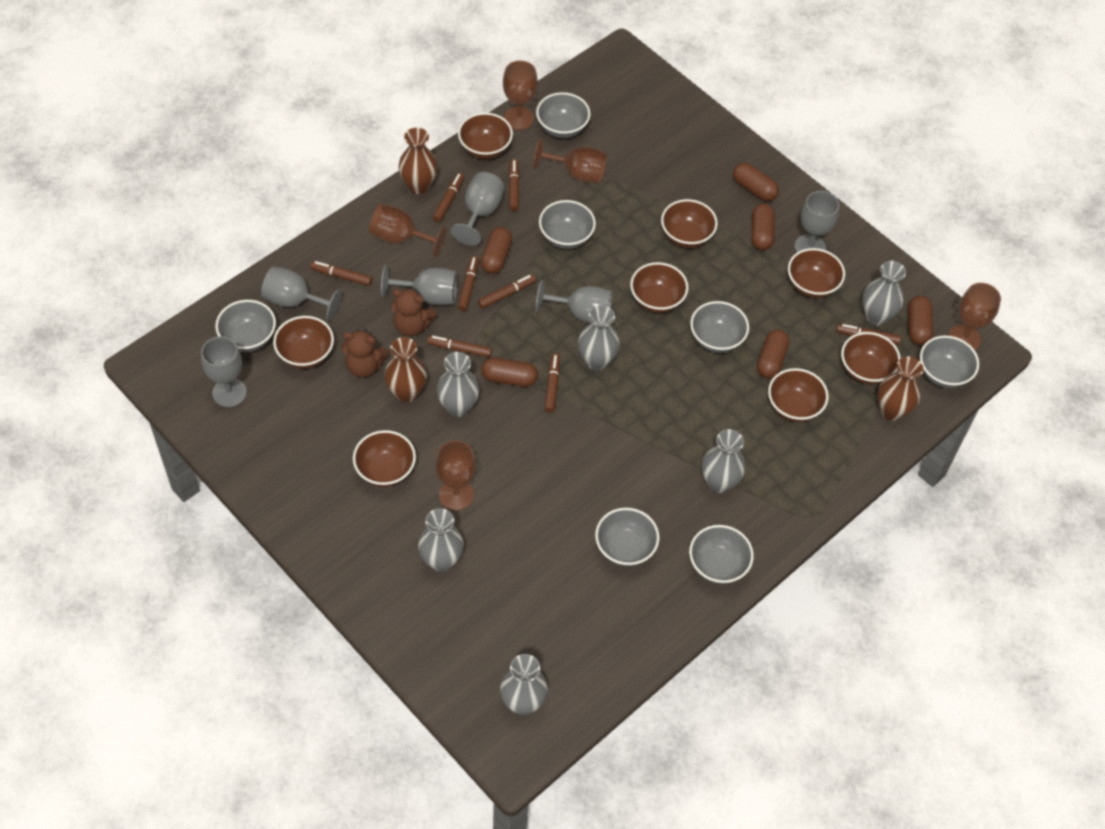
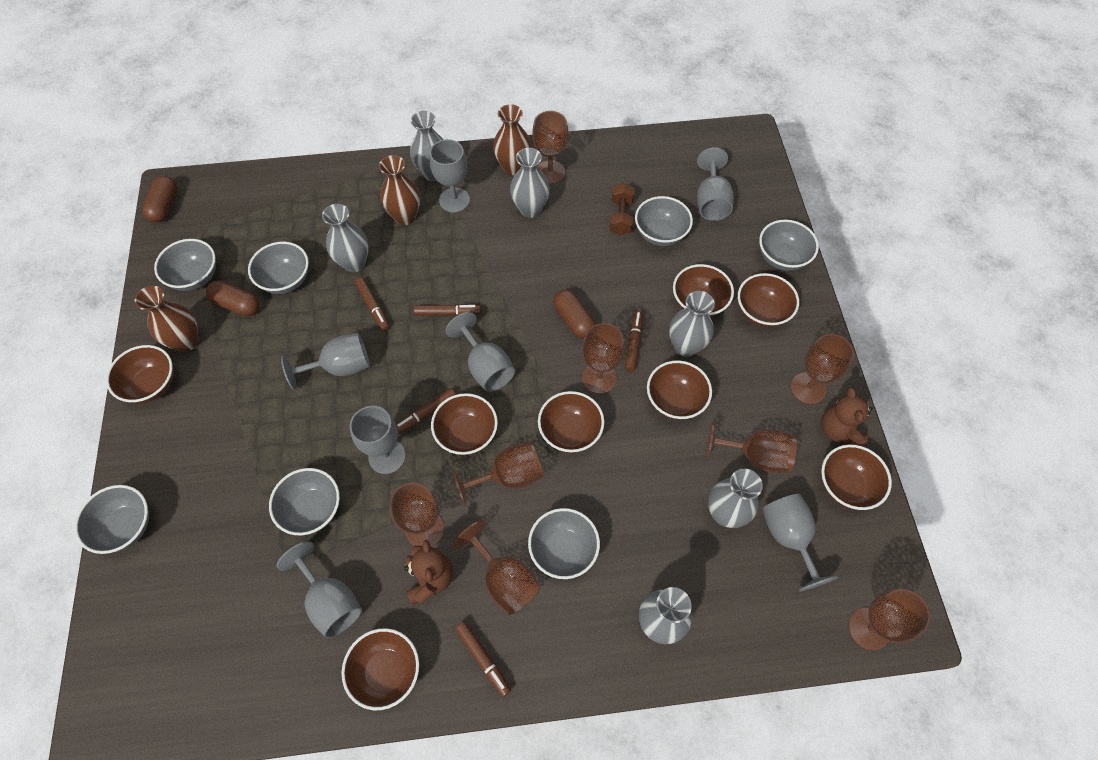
brown capsule: [481,227,512,274] [481,358,538,387] [733,163,779,201] [751,203,775,251] [757,330,790,379] [908,296,933,345] = 6 -> [142,176,177,223] [206,281,260,317] [553,290,595,338] = 3
brown dumbbell: none = 0 -> [610,183,635,235] = 1
brown goblet: [369,203,447,257] [435,440,476,510] [503,60,538,130] [533,138,607,183] [949,283,1001,350] = 5 -> [389,483,444,547] [452,441,544,506] [453,520,540,615] [532,111,568,184] [582,323,624,394] [706,422,797,473] [791,334,854,404] [849,589,930,650] = 8
brown marker: [310,261,372,286] [427,335,492,357] [433,173,464,222] [458,256,479,311] [478,274,536,309] [509,159,520,211] [544,353,560,413] [836,324,901,345] = 8 -> [355,277,390,331] [396,388,456,435] [414,304,481,316] [455,622,511,697] [625,310,643,372] = 5
grey goblet: [201,336,247,407] [261,266,342,321] [381,265,457,305] [451,172,504,246] [536,280,612,323] [794,191,839,253] = 6 -> [277,541,362,638] [281,333,370,390] [350,406,406,474] [430,139,470,213] [446,312,515,392] [697,147,734,221] [763,494,839,592] = 7

